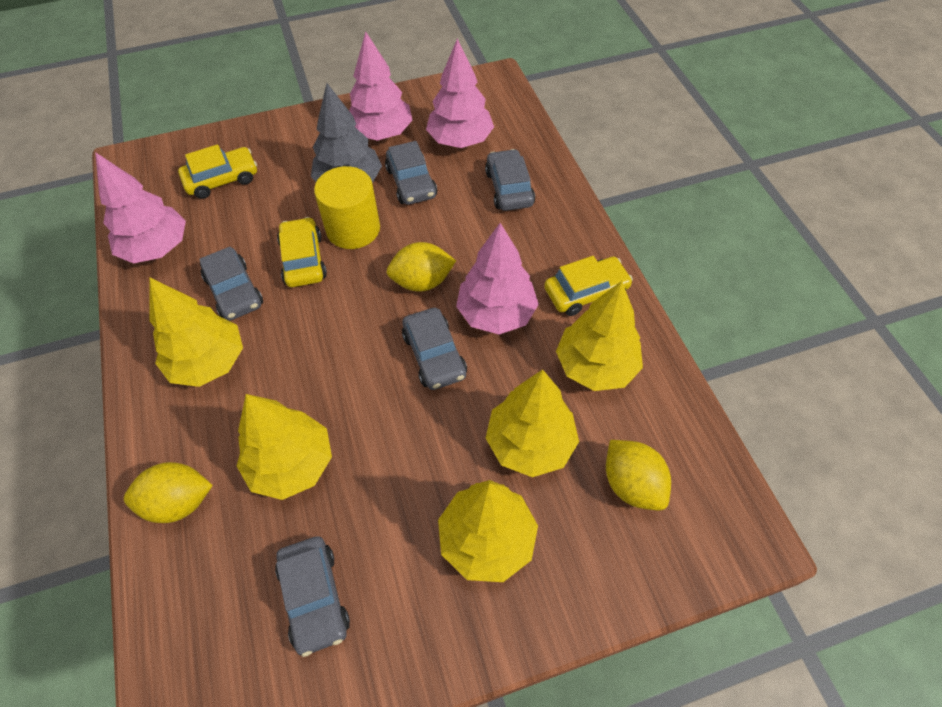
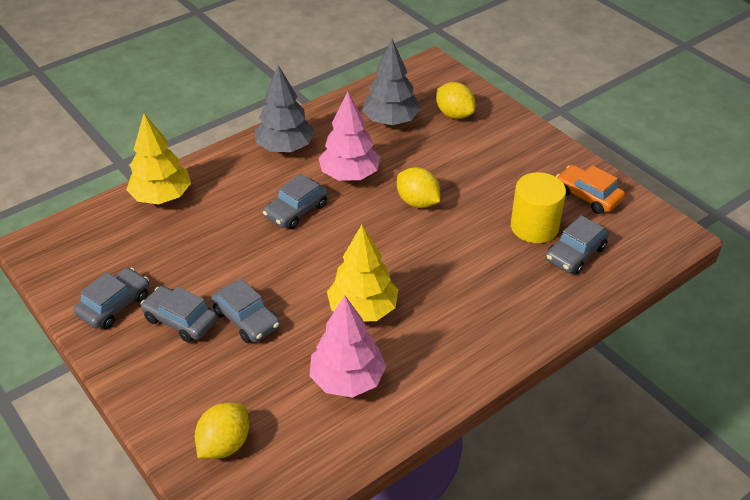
grey tree: [311,83,382,183] = 1 -> [255,65,315,152] [362,39,420,125] = 2
orange car: none = 0 -> [556,165,625,214] = 1
pink tree: [95,152,186,264] [349,31,413,141] [426,39,494,148] [456,223,539,334] = 4 -> [310,296,386,398] [318,92,380,181] = 2
yellow car: [178,144,257,199] [277,217,327,287] [544,256,633,316] = 3 -> none = 0
yellow tree: [149,277,243,387] [237,394,332,500] [438,480,538,582] [486,369,579,477] [556,281,643,391] = 5 -> [126,113,191,204] [327,225,398,322] = 2

